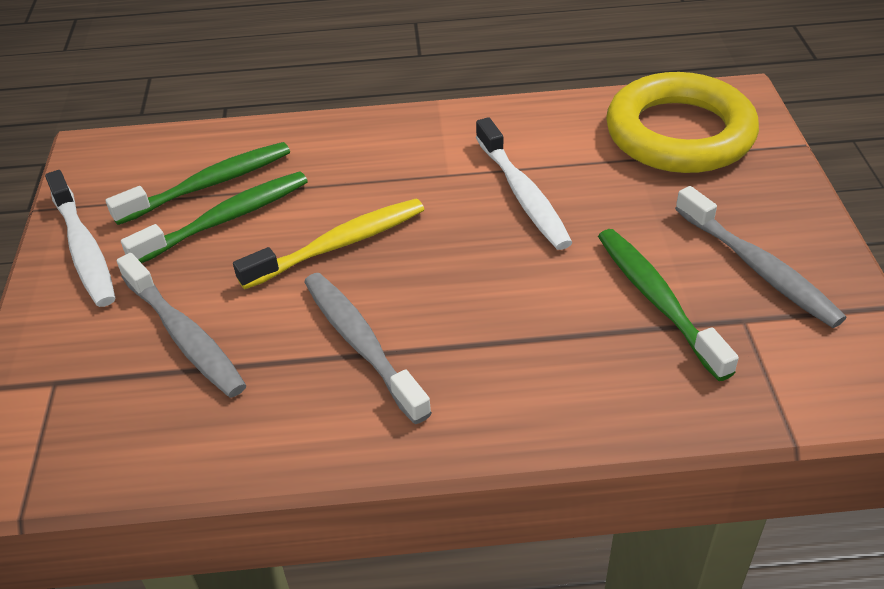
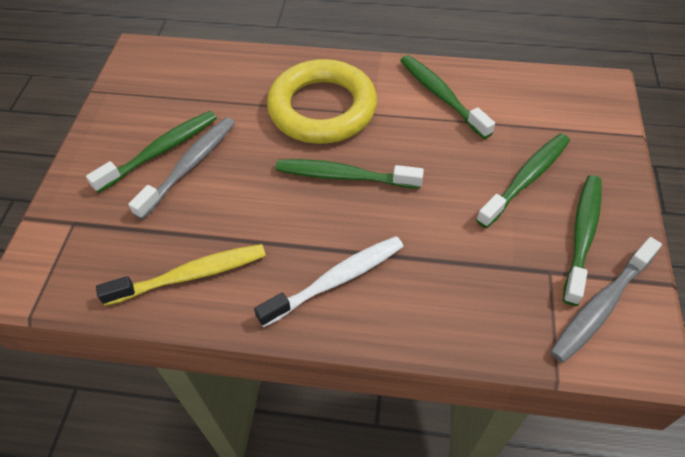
green toothbrush: [106,142,290,225] [121,171,308,263] [598,229,739,381] = 3 -> [86,111,217,193] [276,159,424,189] [400,55,495,139] [476,133,570,228] [563,175,602,306] = 5
grey toothbrush: [117,253,247,398] [304,273,432,424] [675,186,846,328] = 3 -> [128,117,235,220] [550,237,662,363] = 2
white toothbrush: [45,170,115,307] [476,117,573,250] = 2 -> [254,236,404,327] = 1

